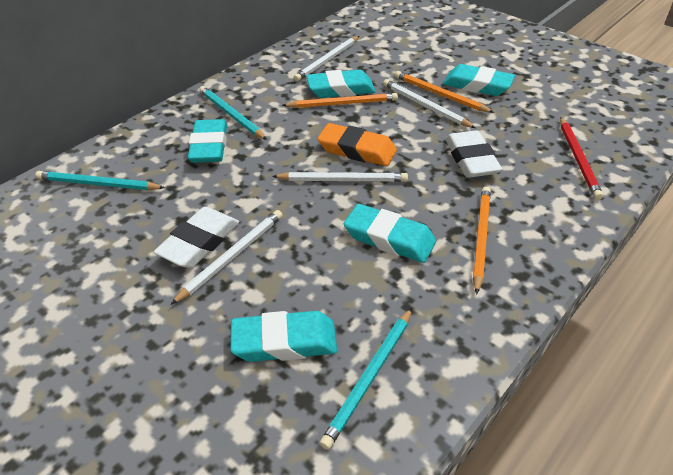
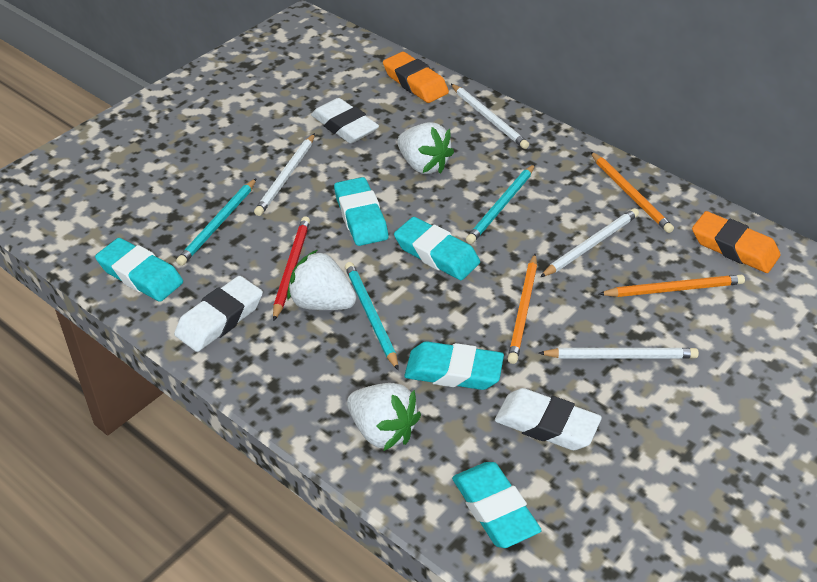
orange eraser: [317,123,397,166] = 1 -> [383,52,449,103] [692,211,781,273] = 2
white eraser: [154,207,239,268] [445,130,502,178] = 2 -> [174,276,263,352] [311,98,379,143] [495,388,602,450] = 3
white strawberry: none = 0 -> [287,249,356,310] [347,383,421,451] [397,123,454,174] = 3

